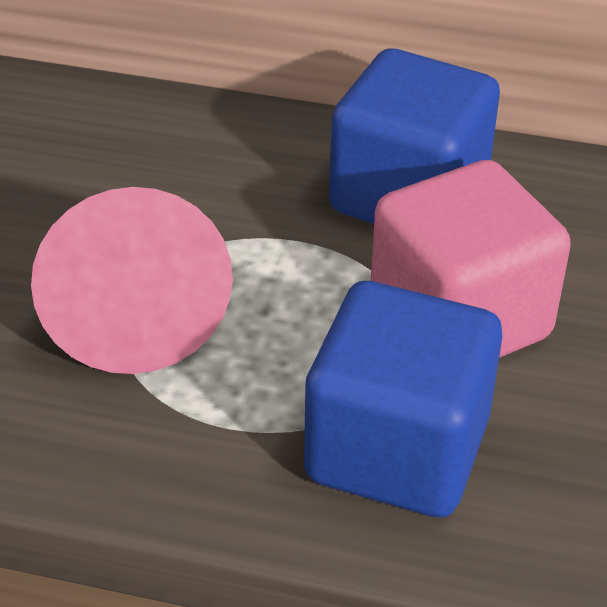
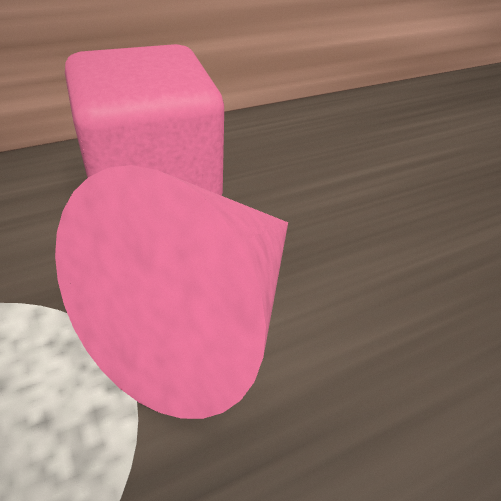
blue cube: [304,281,502,518] [329,49,500,224] = 2 -> none = 0

